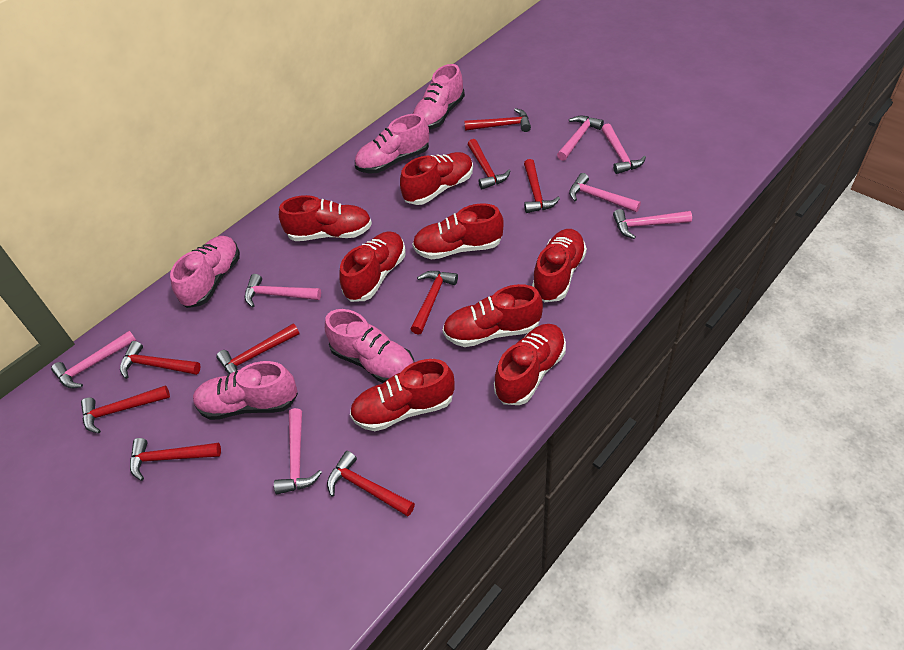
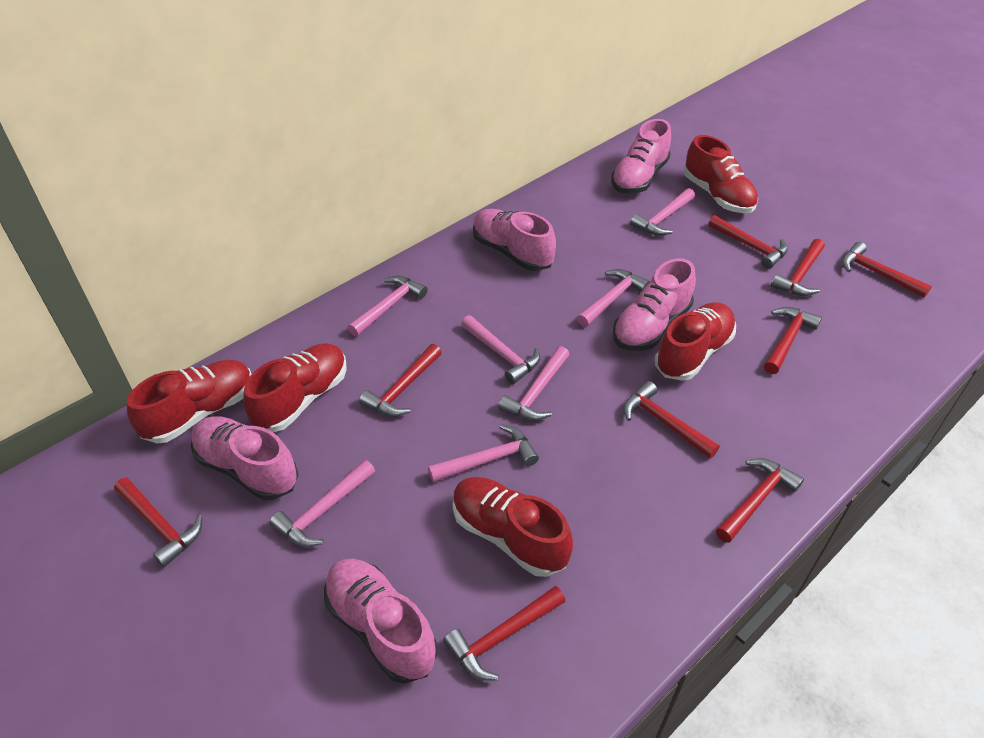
red shoe: [279,195,372,241] [339,231,406,302] [350,359,455,431] [400,152,473,205] [412,203,504,260] [443,284,543,347] [494,324,566,405] [532,229,587,302] = 8 -> [127,360,251,443] [243,343,347,432] [453,477,573,577] [655,302,736,381] [684,135,758,213] = 5

